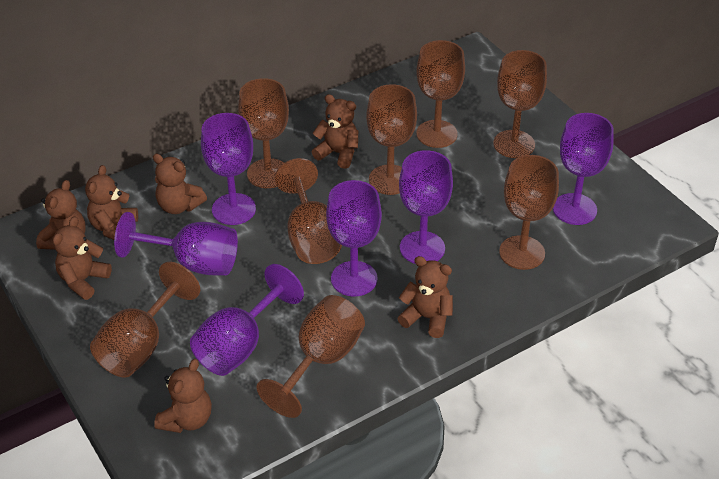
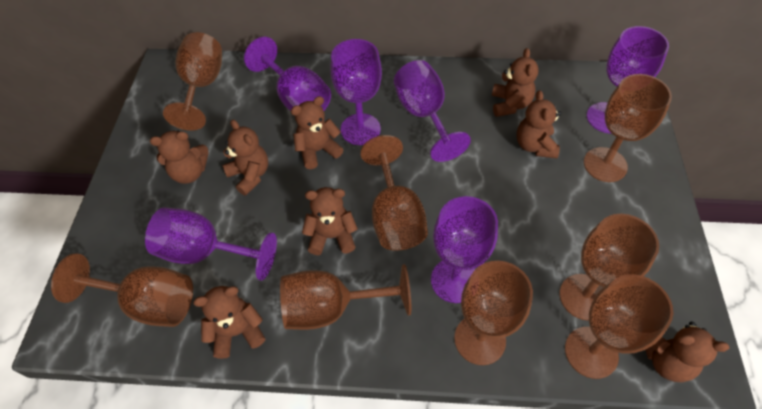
brown teddy bear: [36,180,86,250] [53,216,112,300] [85,165,138,240] [153,154,207,214] [154,359,212,433] [312,94,358,169] [397,256,453,338] = 7 -> [150,130,209,184] [193,286,266,359] [222,120,268,196] [291,96,344,169] [302,187,358,255] [492,48,539,117] [516,90,561,159] [646,321,730,382] = 8

